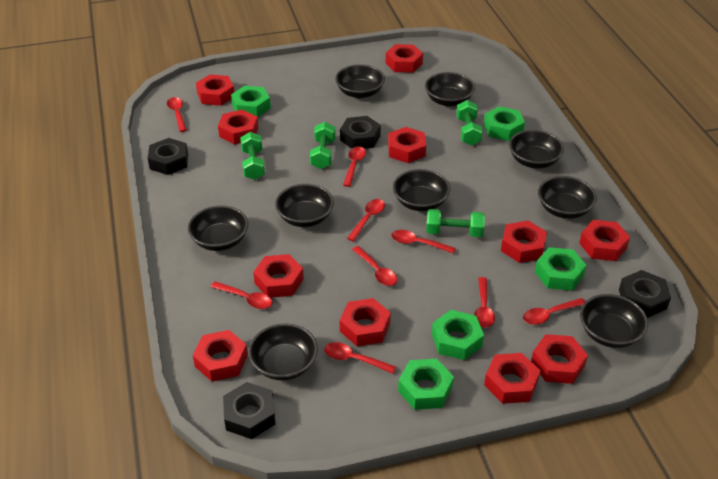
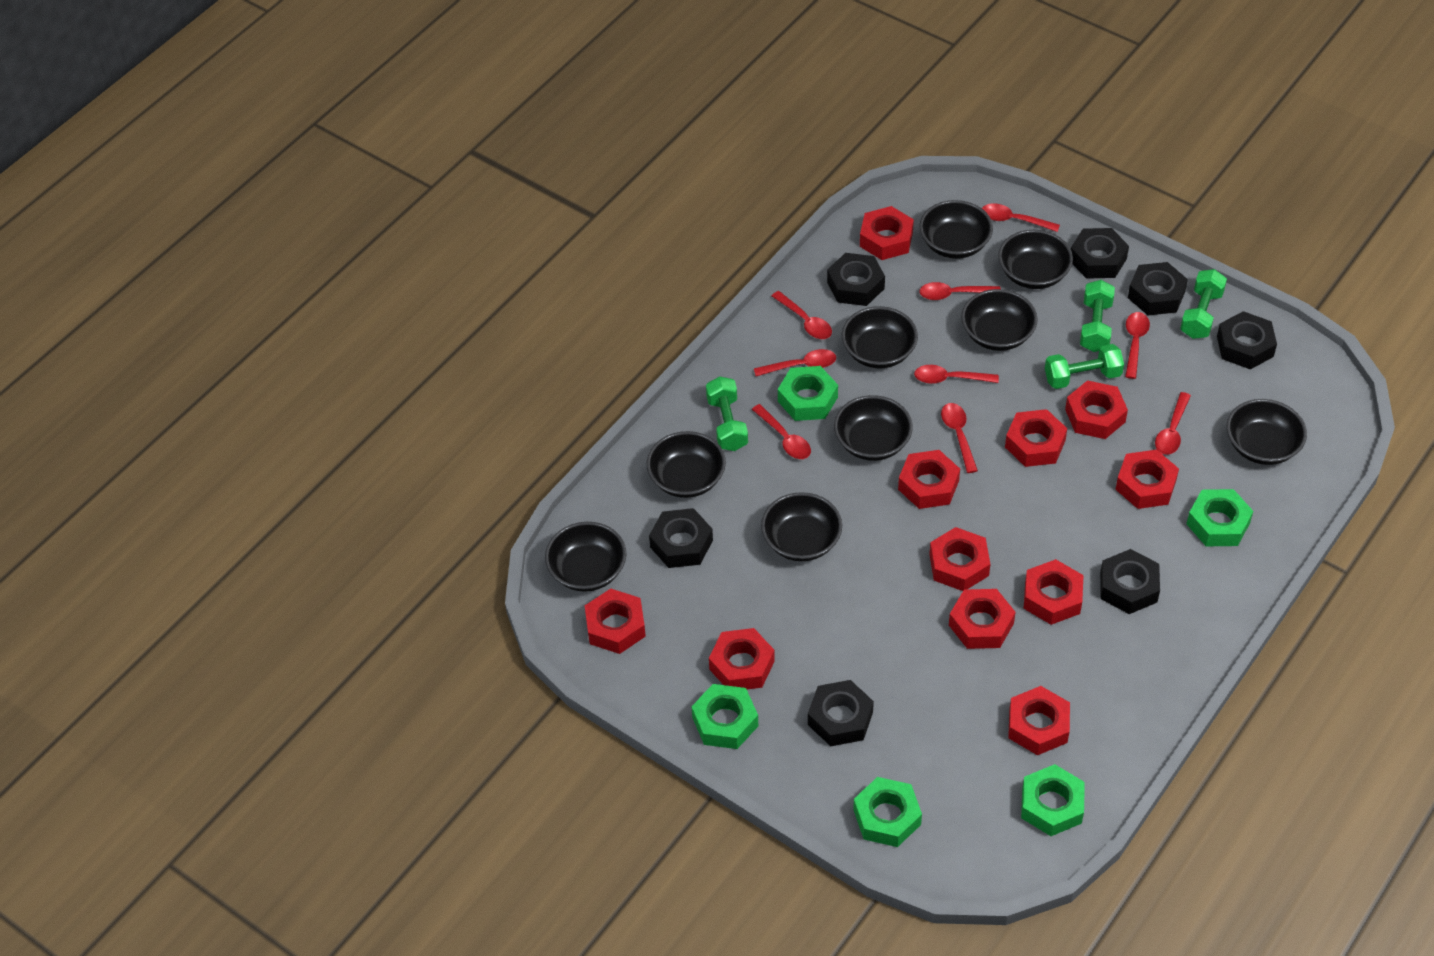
black nut: [148,138,188,175] [223,382,275,439] [340,116,381,149] [619,270,671,318] = 4 -> [649,508,713,568] [808,680,874,746] [827,253,885,306] [1071,228,1129,279] [1100,549,1160,614] [1128,262,1188,315] [1217,311,1277,369] = 7

